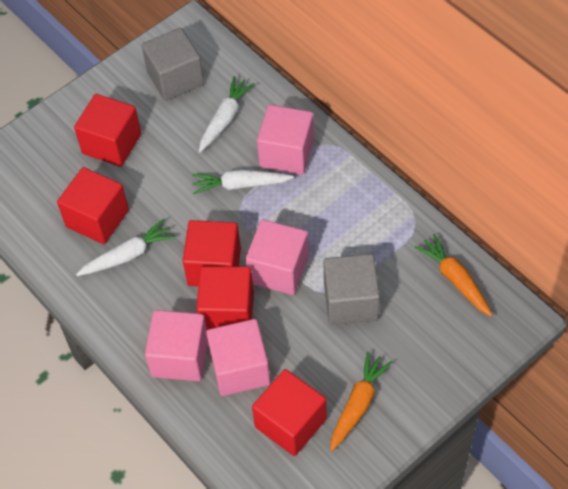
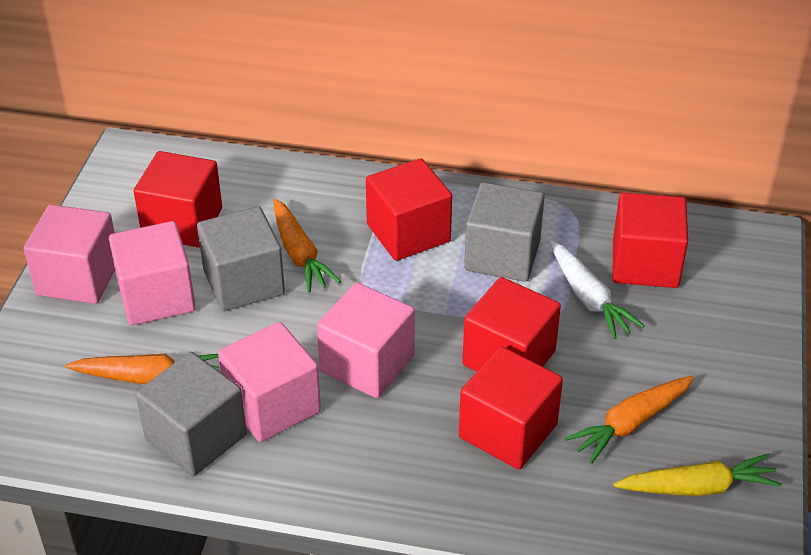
grey cube: [142,28,204,101] [323,254,380,325] = 2 -> [136,352,247,476] [197,206,285,311] [464,182,544,282] = 3
orange carrot: [330,352,392,451] [415,234,493,317] = 2 -> [65,354,219,384] [273,199,341,293] [565,376,694,464] = 3
white carrot: [76,219,175,276] [192,169,294,195] [199,76,255,152] = 3 -> [550,241,644,339] = 1
yellow carrot: none = 0 -> [614,454,782,496] = 1

